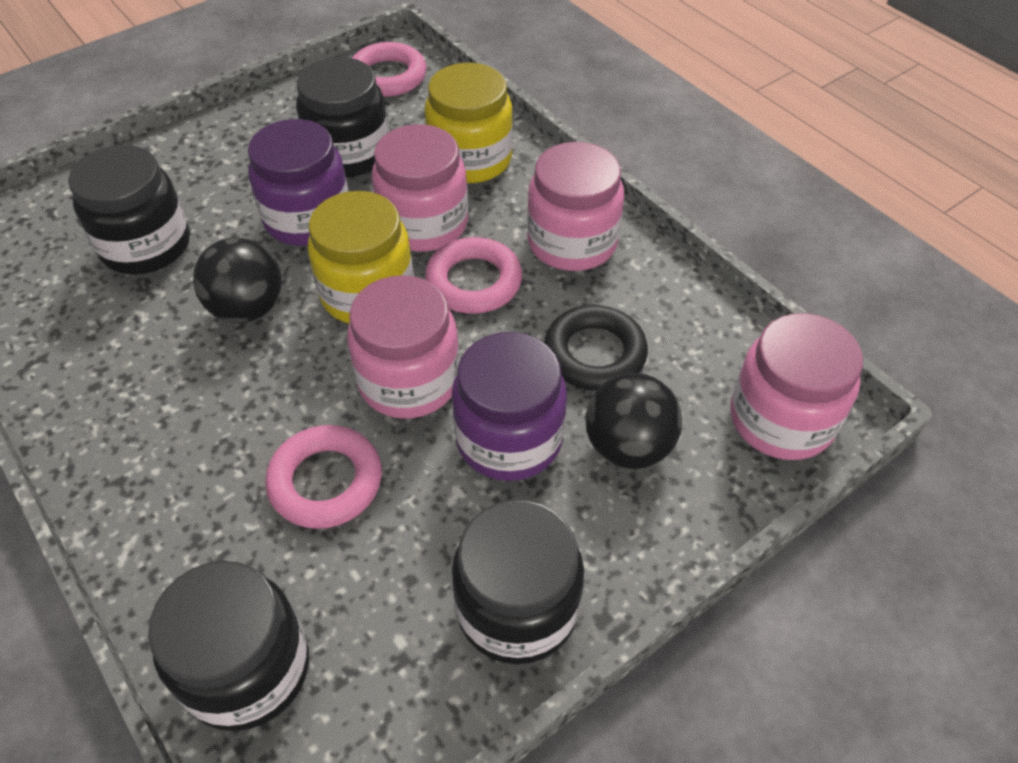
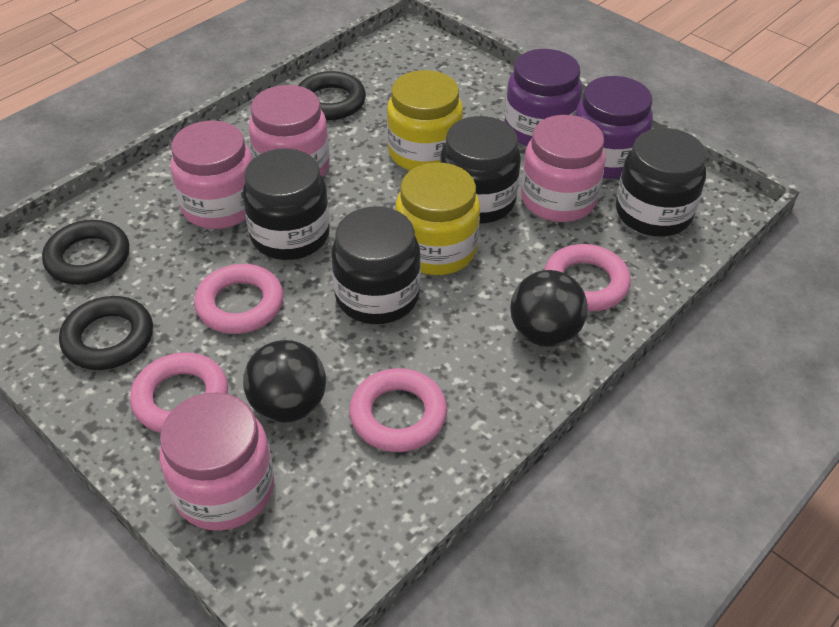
black ring: [544,305,648,391] = 1 -> [42,220,129,285] [59,296,153,370] [298,71,366,120] = 3
pink ring: [265,425,382,529] [352,42,427,97] [425,237,522,314] = 3 -> [130,352,228,433] [194,264,283,334] [349,368,447,452] [544,244,631,311] = 4

